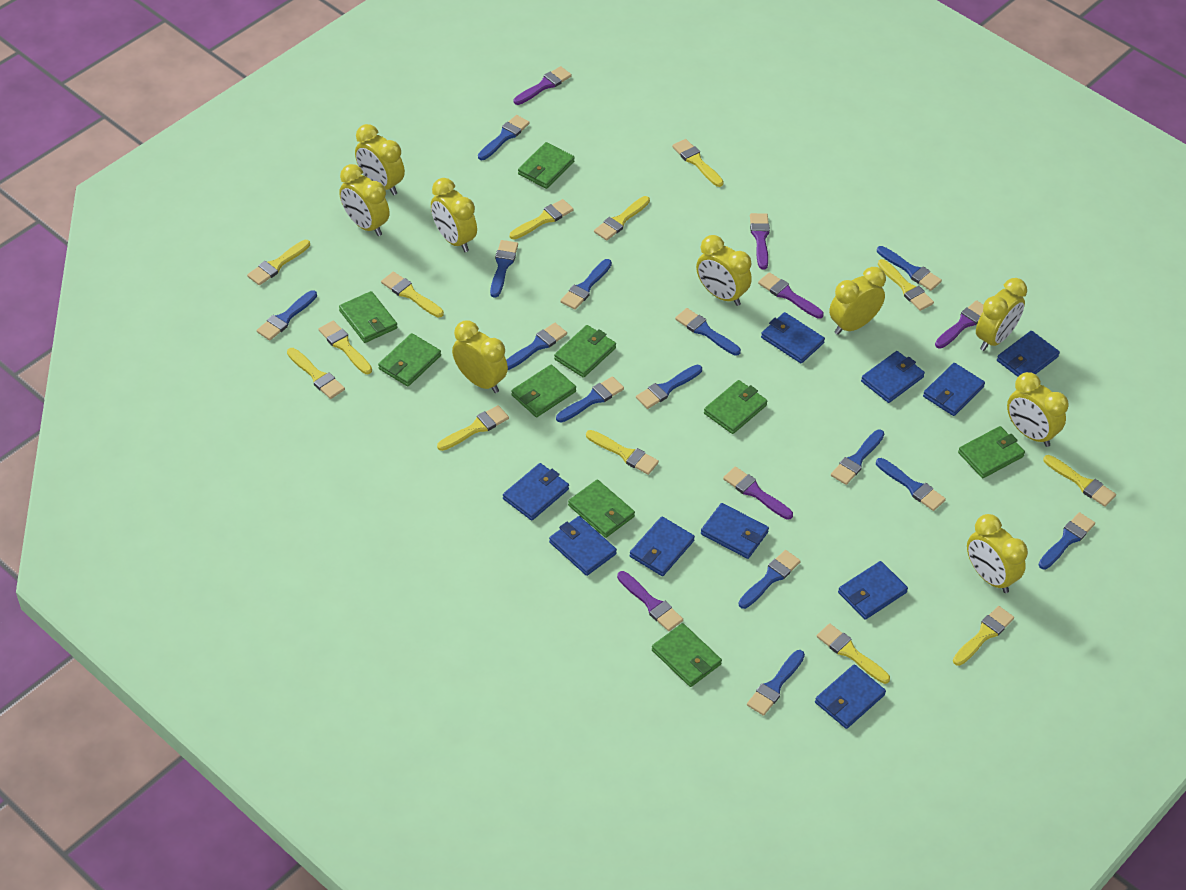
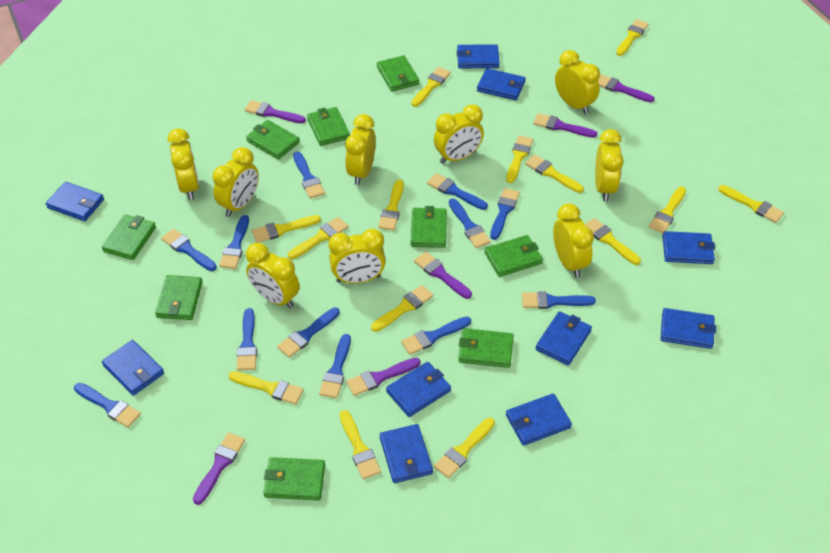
blue brush: [256,290,317,340] [478,115,530,160] [490,240,518,298] [506,323,567,370] [556,376,624,423] [560,259,612,310] [636,365,702,409] [675,308,741,356] [738,550,801,609] [747,650,805,716] [831,429,884,485] [876,458,946,511] [877,246,942,291] [1038,512,1095,570] = 14 -> [74,383,141,428] [161,229,217,271] [219,215,249,269] [237,308,257,371] [277,308,340,358] [293,152,325,199] [319,334,351,398] [401,317,471,355] [427,173,488,210] [449,198,491,248] [490,188,520,240] [522,291,596,309] = 12
yellow brush: [247,240,310,285] [287,348,345,399] [318,321,372,374] [381,271,444,318] [437,405,509,451] [510,199,574,240] [586,430,659,475] [594,196,650,241] [672,139,724,187] [817,623,890,684] [878,259,934,311] [953,606,1014,666] [1043,455,1116,507] = 13 -> [229,371,304,405] [252,215,321,243] [288,217,348,259] [340,410,381,479] [371,285,433,332] [378,180,404,231] [411,67,451,107] [434,418,495,478] [506,135,533,183] [525,154,584,193] [585,218,641,265] [616,19,649,56] [649,187,686,233] [718,185,784,223] = 14

